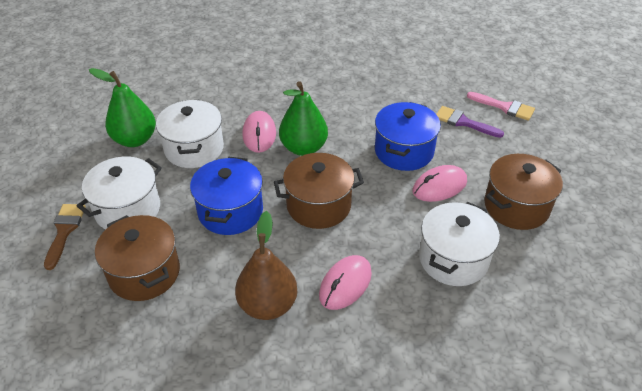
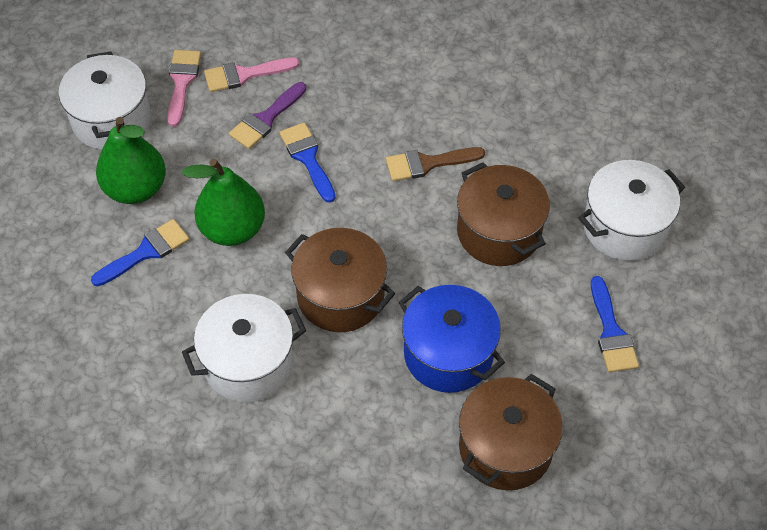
blue brush: none = 0 -> [91,219,189,286] [279,122,335,203] [591,276,639,372] = 3
blue pot: [190,157,263,235] [375,102,441,171] = 2 -> [399,285,505,393] = 1
brown pear: [235,211,297,320] = 1 -> none = 0
pink brush: [467,92,535,121] = 1 -> [167,50,201,127] [204,57,299,92] = 2
pink mouse: [242,111,276,153] [319,255,372,310] [412,165,467,202] = 3 -> none = 0

